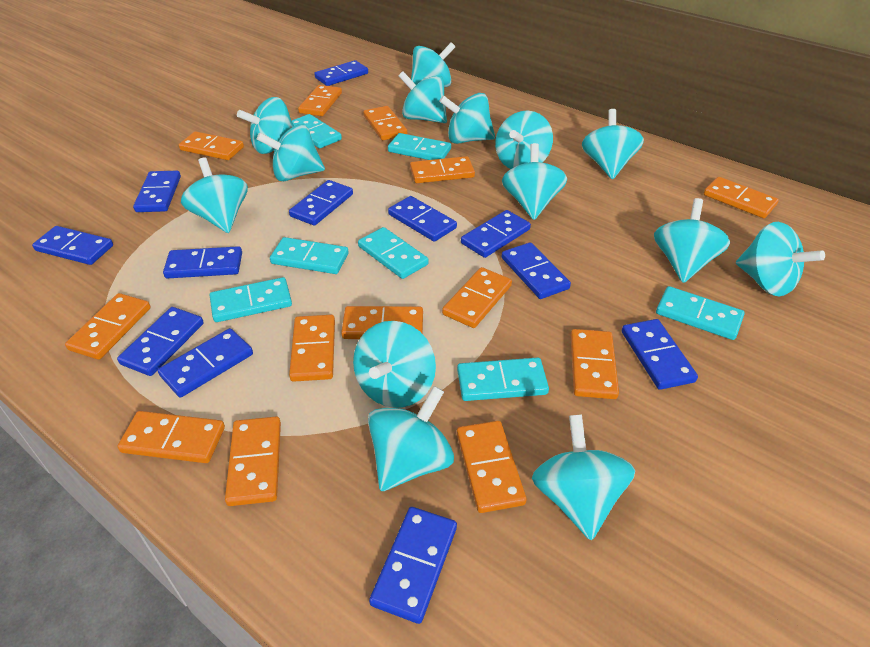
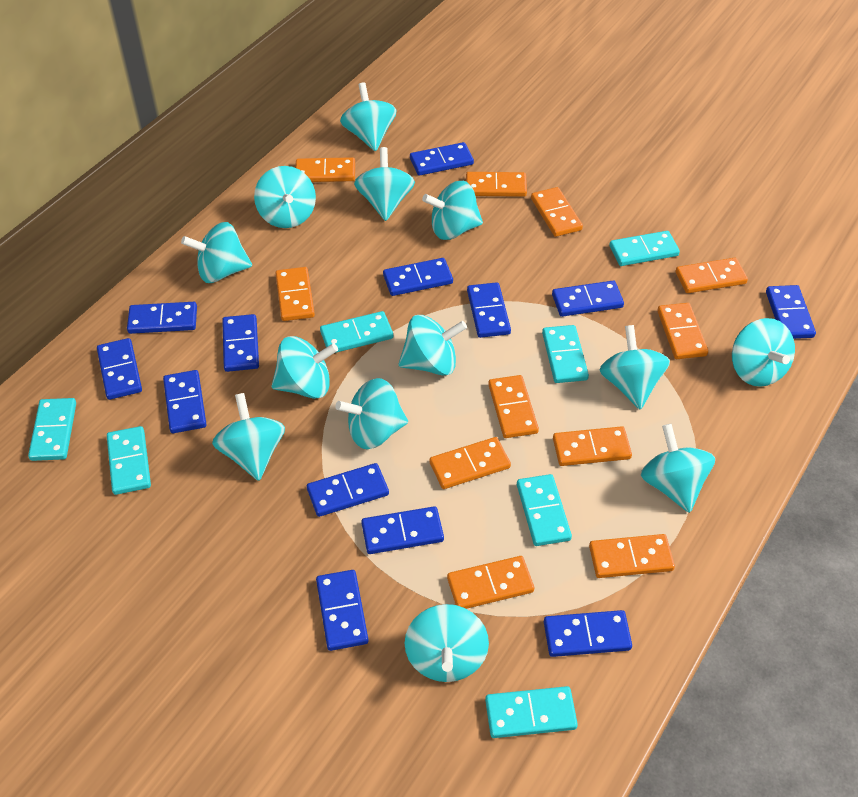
blue domino: [32,226,113,265] [117,307,204,376] [133,171,181,212] [158,328,253,398] [163,246,242,279] [289,180,353,226] [314,60,368,86] [369,507,457,624] [388,196,457,242] [461,210,531,258] [502,242,571,299] [622,319,698,390] = 12 -> [97,338,142,400] [127,302,197,334] [163,370,207,433] [222,314,259,372] [307,463,389,517] [316,570,369,651] [361,506,444,554] [383,258,453,296] [410,142,474,176] [467,282,511,338] [544,610,632,657] [552,281,624,317] [766,285,816,339] = 13
orange domino: [65,293,151,360] [117,411,225,463] [179,131,244,160] [225,417,281,506] [289,315,335,382] [298,85,342,116] [341,306,423,339] [364,106,407,140] [410,156,475,183] [442,267,512,328] [457,421,527,513] [571,329,619,399] [704,177,779,218] = 13 -> [276,267,315,321] [295,157,355,182] [430,437,511,489] [447,556,534,609] [466,172,527,197] [488,375,539,438] [531,187,583,237] [553,426,632,466] [589,534,675,578] [657,303,708,359] [676,258,748,293] = 11
turquoise spinning top: [181,158,248,233] [237,97,294,154] [257,124,325,181] [353,321,436,408] [368,386,454,491] [399,71,447,123] [410,42,455,90] [439,93,495,144] [495,110,553,169] [502,143,567,220] [532,414,635,540] [582,109,644,179] [654,198,730,283] [736,222,825,297] = 14 -> [181,222,252,283] [212,393,285,481] [254,166,316,228] [271,336,338,399] [335,378,408,449] [340,82,396,151] [354,147,415,221] [399,315,467,376] [405,604,489,682] [422,181,483,240] [600,325,670,410] [641,424,715,513] [732,318,795,387] = 13

